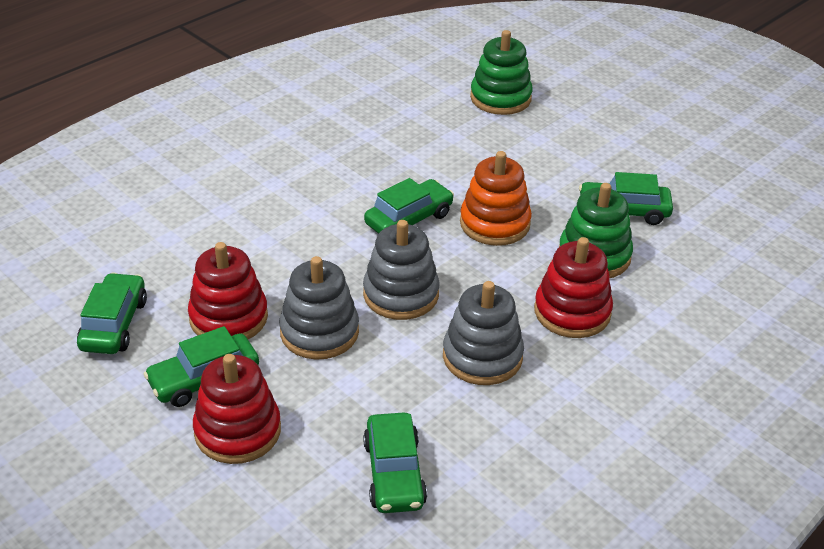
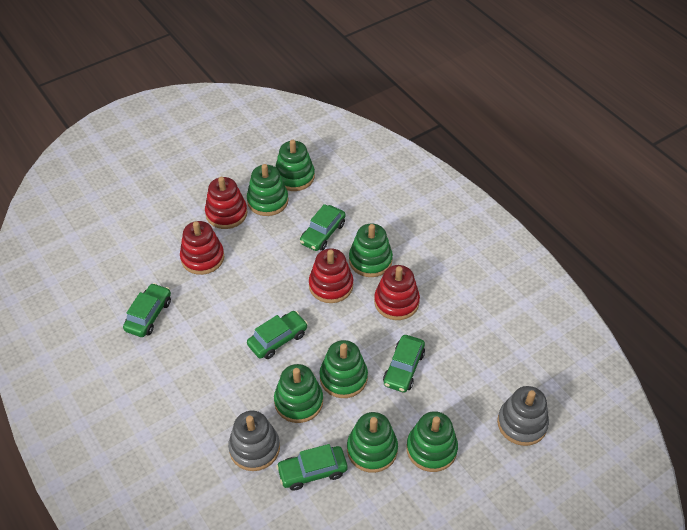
green stacking toy: [470,30,533,115] [559,183,633,278] = 2 -> [247,164,288,216] [274,364,323,423] [275,140,315,191] [320,340,368,398] [347,412,398,473] [349,223,393,277] [406,411,458,472] = 7
grey stacking toy: [279,256,359,360] [363,220,440,320] [443,281,524,385] = 3 -> [228,411,280,471] [497,386,549,446] = 2
orange stacking toy: [460,151,532,246] = 1 -> none = 0
red stacking toy: [188,242,268,339] [193,354,281,464] [534,237,613,338] = 3 -> [180,221,224,275] [205,177,247,229] [309,248,353,303] [374,265,420,320] = 4

